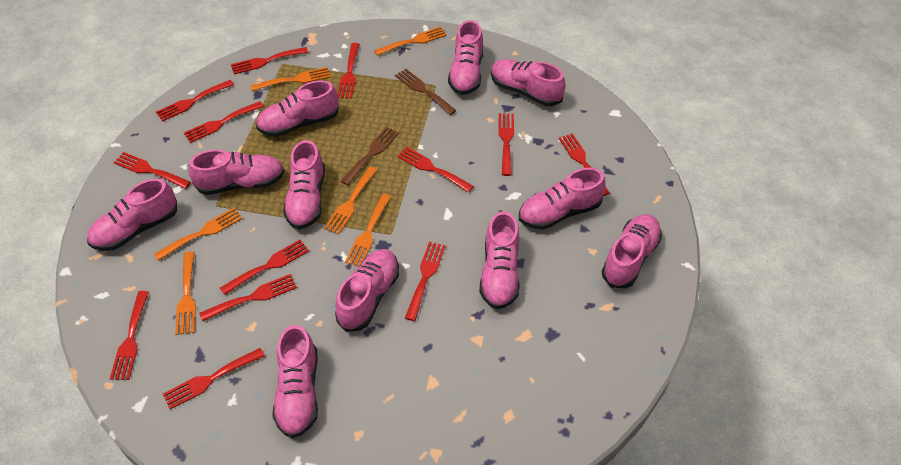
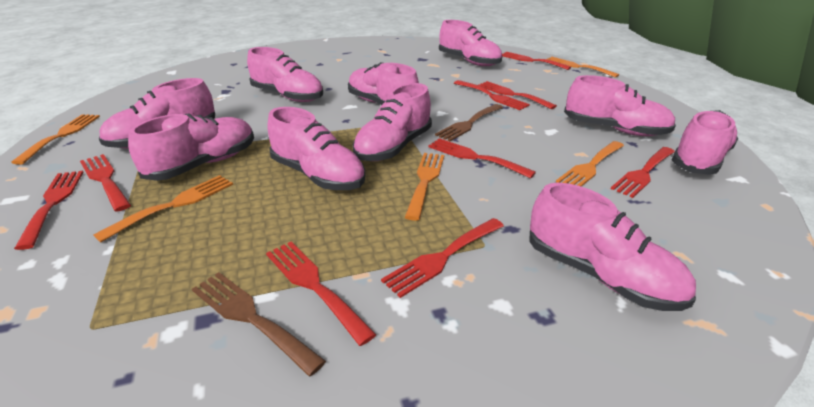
orange fork: [154,208,243,261] [175,251,196,335] [250,67,331,91] [324,166,377,235] [345,194,391,267] [374,26,447,56] = 6 -> [11,114,100,165] [93,175,233,242] [405,153,444,221] [547,57,619,78] [556,141,624,187] = 5
pink shoe: [87,178,177,251] [188,149,285,195] [256,80,339,137] [272,325,318,438] [283,140,325,230] [335,249,399,332] [448,20,483,95] [479,211,520,309] [491,59,566,106] [519,168,606,230] [602,214,662,288] = 11 -> [99,78,215,149] [128,113,254,181] [247,47,323,102] [267,107,365,190] [348,62,419,105] [353,83,432,161] [439,20,502,66] [529,183,696,311] [564,75,676,136] [672,110,739,175] = 10
red fork: [110,291,149,380] [113,152,191,189] [156,80,234,122] [163,348,265,409] [184,101,264,143] [199,274,297,321] [220,240,309,295] [231,47,309,74] [338,43,360,99] [397,147,474,193] [405,242,446,321] [498,113,514,176] [559,133,610,196] = 13 -> [14,171,84,250] [80,154,131,212] [266,242,376,346] [381,218,504,298] [428,138,536,178] [454,80,530,110] [478,81,557,109] [502,52,571,70] [611,147,675,198] = 9

